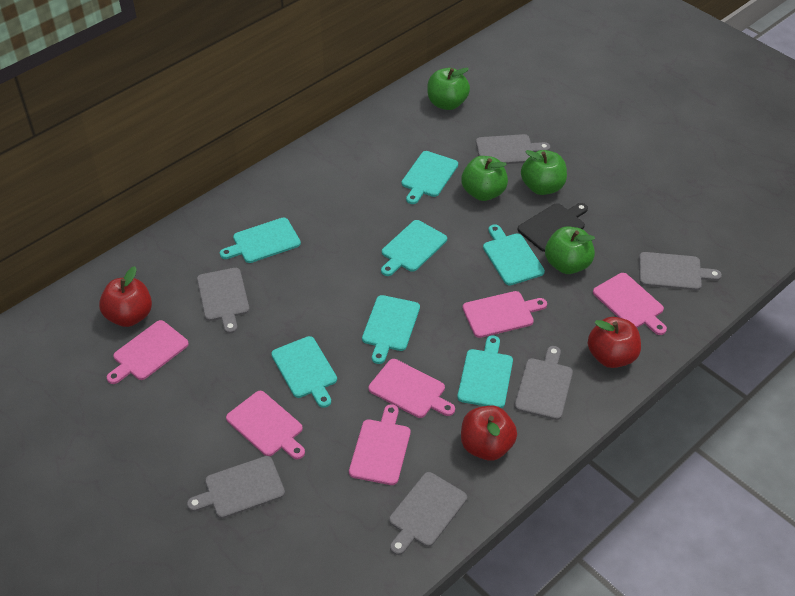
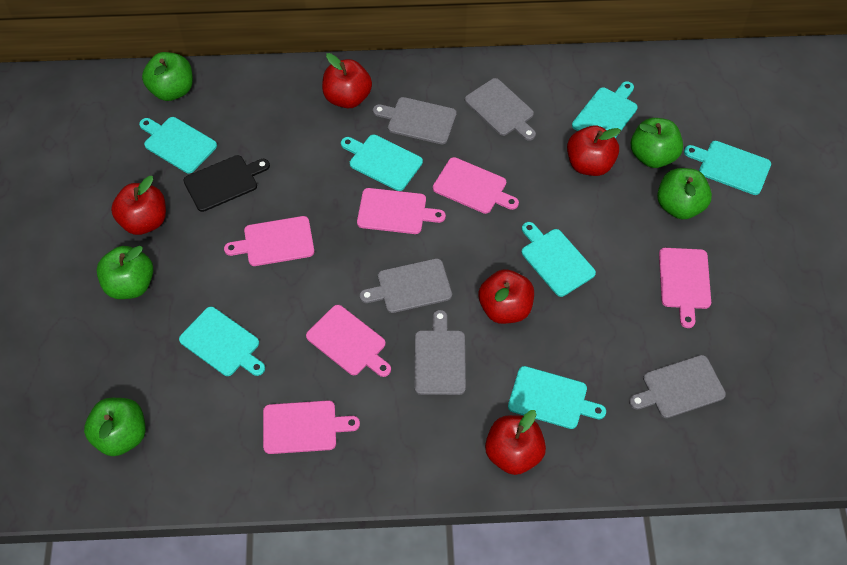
green apple: [427,68,470,110] [461,156,508,201] [521,150,567,195] [545,226,595,274] = 4 -> [84,398,145,456] [96,246,154,299] [142,52,193,101] [631,118,683,168] [657,168,712,219] = 5
grey cutting board: [187,456,285,518] [197,268,250,334] [389,472,467,555] [476,134,550,164] [514,346,573,420] [639,252,722,290] = 6 -> [360,258,452,313] [373,97,457,144] [415,310,466,395] [465,78,536,141] [629,355,726,418] = 5
red apple: [99,266,152,327] [461,406,517,460] [588,317,641,368] = 3 -> [111,176,166,235] [322,53,372,108] [478,269,534,324] [485,410,546,475] [567,126,621,176] = 5

